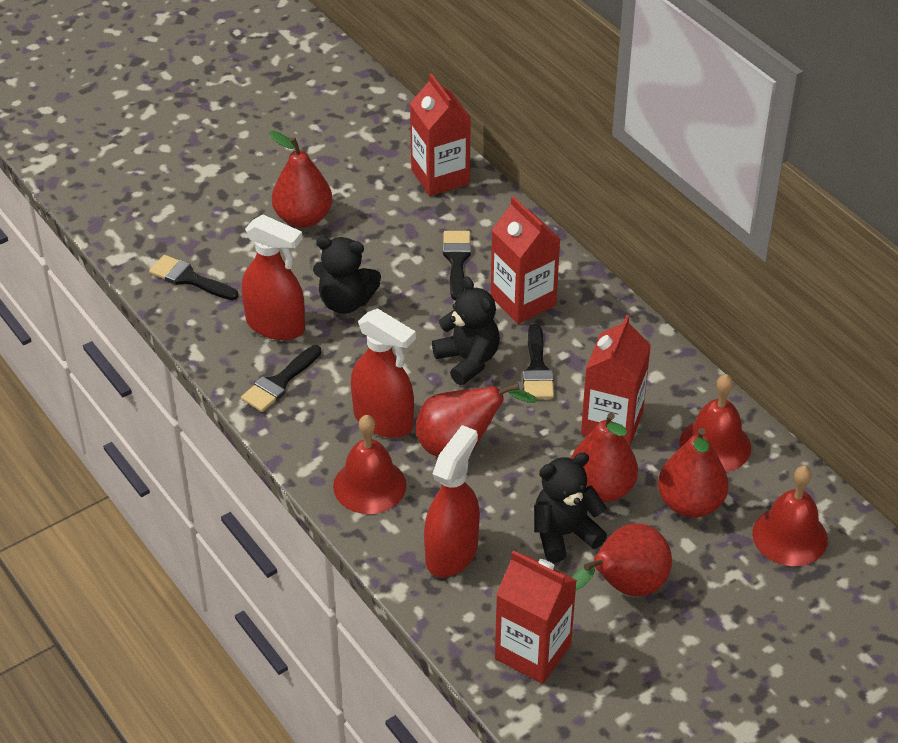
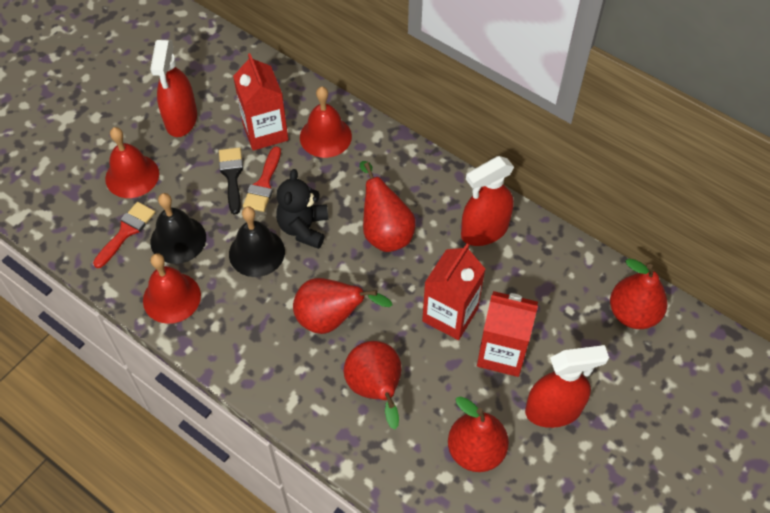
black bell: none = 0 -> [150,193,206,264] [229,206,285,277] = 2
black brush: [149,255,238,300] [241,345,321,412] [443,231,471,300] [523,324,554,399] = 4 -> [219,147,243,215] = 1
black teddy bear: [313,237,381,314] [432,276,500,385] [534,452,607,563] = 3 -> [276,169,328,249] = 1
red brush: none = 0 -> [93,202,155,268] [243,146,281,212] = 2
red carton: [410,73,471,196] [491,196,560,324] [495,550,577,684] [581,315,651,446] = 4 -> [233,53,288,151] [422,244,485,340] [477,291,538,377] = 3

